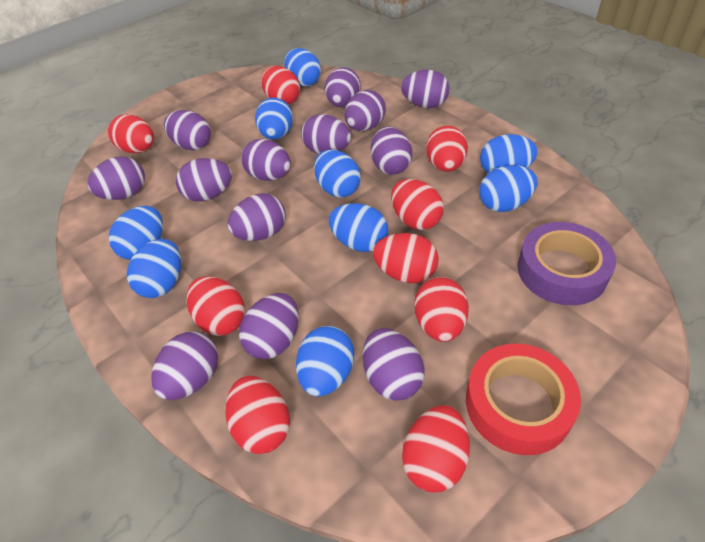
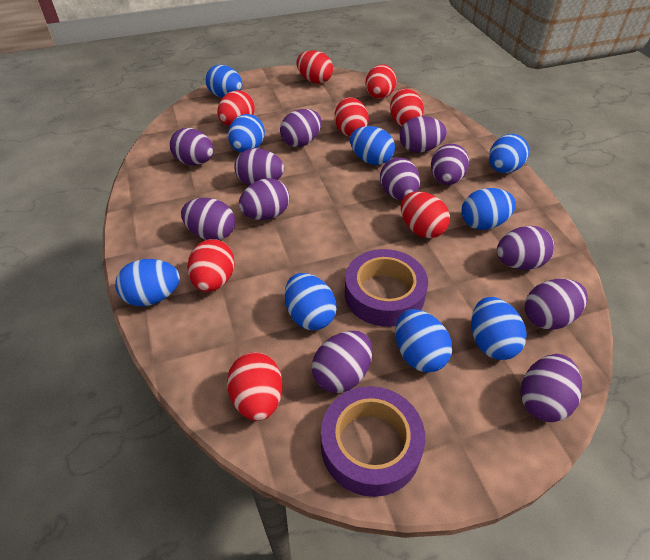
purple egg: [87,156,145,200] [151,332,218,400] [164,110,211,150] [176,158,232,202] [227,193,286,241] [239,293,299,359] [241,139,291,181] [301,114,351,154] [325,67,360,107] [344,90,386,131] [363,328,424,401] [371,127,412,175] [401,70,449,108] = 13 -> [169,128,214,165] [181,198,235,240] [234,148,284,185] [239,178,290,220] [280,109,322,147] [312,331,372,393] [380,158,420,200] [400,116,447,153] [431,144,469,185] [497,226,555,270] [521,354,582,422] [525,279,588,330] = 12
purple tape: [518,222,616,305] = 1 -> [321,386,425,497] [345,249,428,327] = 2
red egg: [108,114,154,153] [187,276,245,336] [225,376,290,454] [261,66,300,105] [373,233,439,283] [391,179,444,230] [402,405,470,492] [414,277,469,342] [426,126,468,172] = 9 -> [187,239,235,292] [217,90,255,126] [227,352,283,421] [296,50,333,84] [335,97,369,137] [365,64,397,99] [390,89,424,126] [401,191,450,238] = 8
red tape: [466,344,581,455] = 1 -> none = 0

